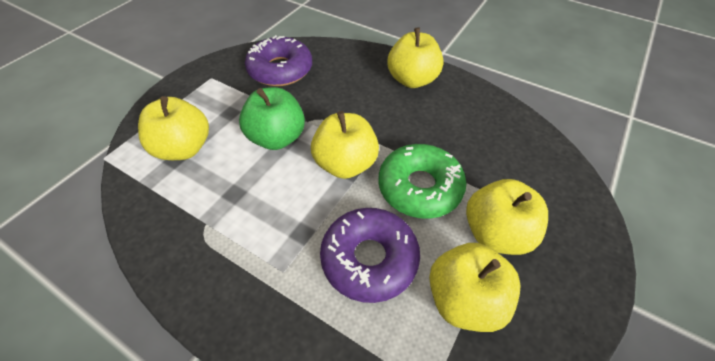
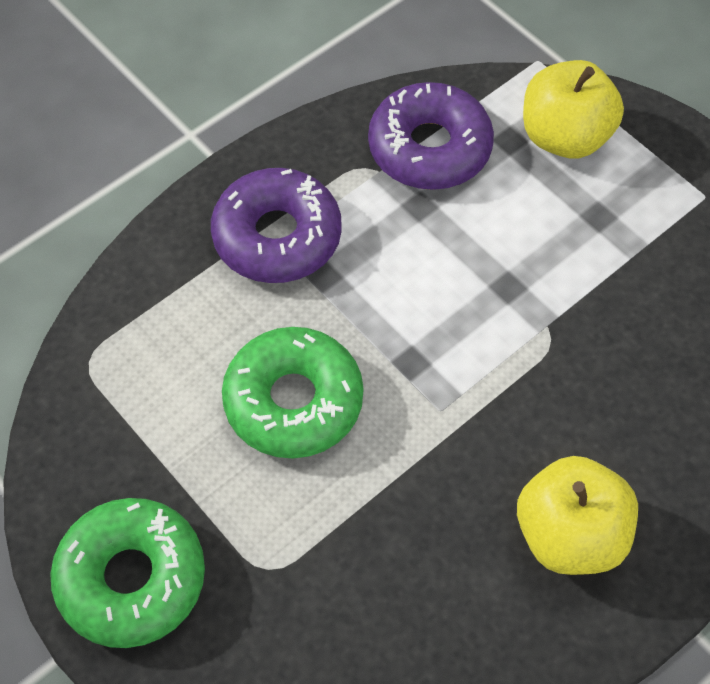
green apple: [239,87,305,150] = 1 -> none = 0
green donut: [379,144,466,219] = 1 -> [50,498,205,648] [222,327,363,458] = 2
yellow apple: [138,96,209,160] [311,111,379,179] [388,27,444,88] [429,243,520,332] [466,179,548,255] = 5 -> [517,456,638,575] [523,60,624,159] = 2

